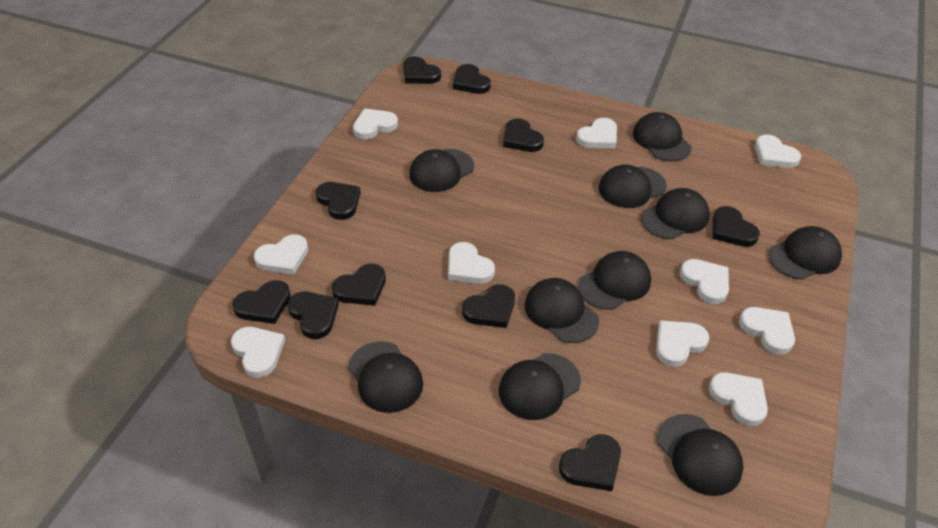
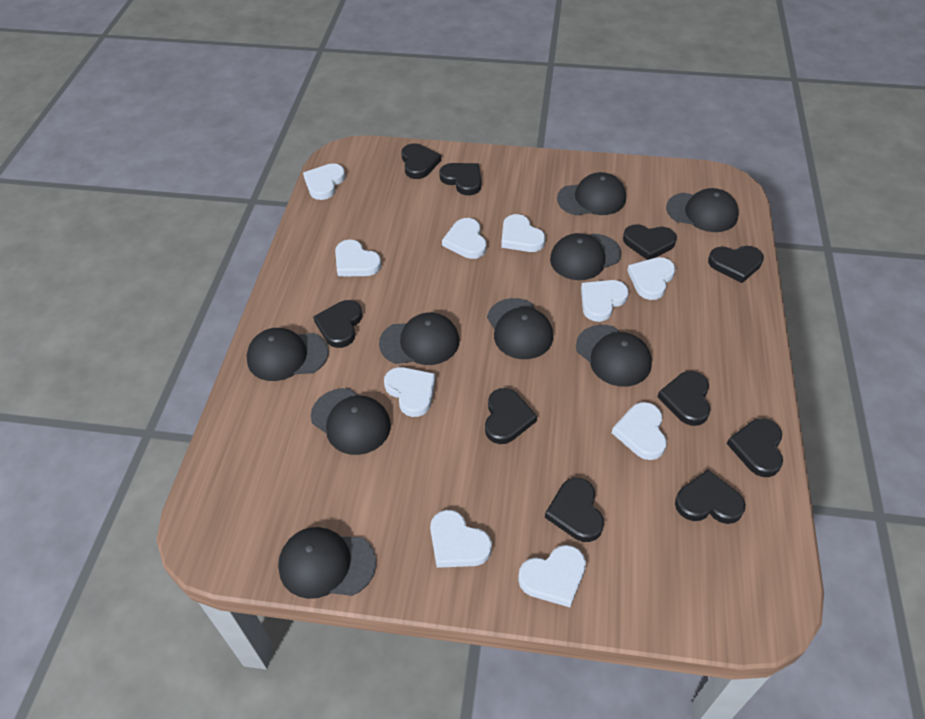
black cap: [348,341,423,413] [409,149,474,192] [499,353,581,420] [524,278,599,343] [578,251,651,310] [599,165,667,208] [633,112,692,161] [641,188,710,239] [657,414,744,496] [768,226,842,280] = 10 -> [247,328,329,381] [278,527,376,599] [311,388,391,455] [379,312,459,365] [487,298,553,359] [550,233,622,280] [557,172,626,216] [576,325,652,387] [666,188,739,232] = 9

